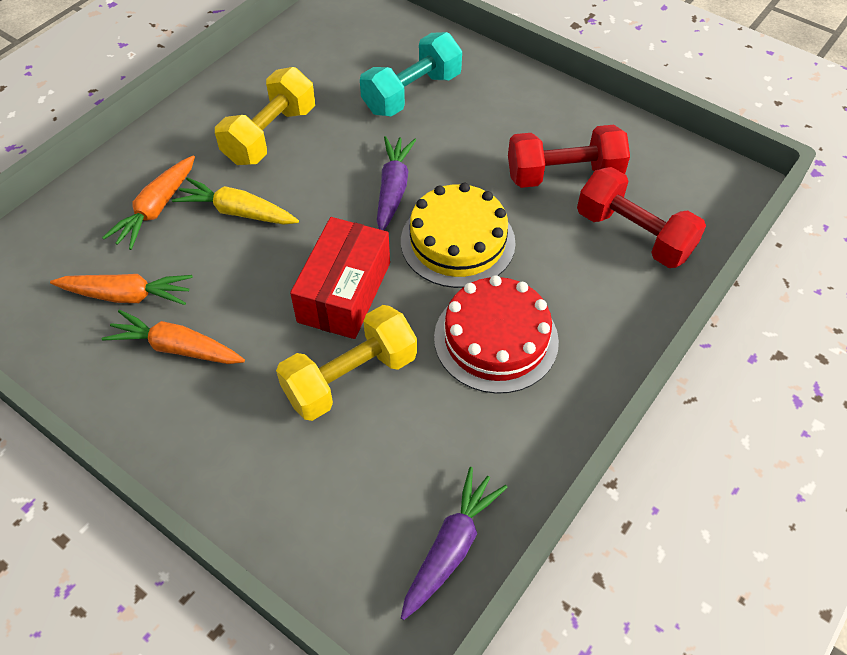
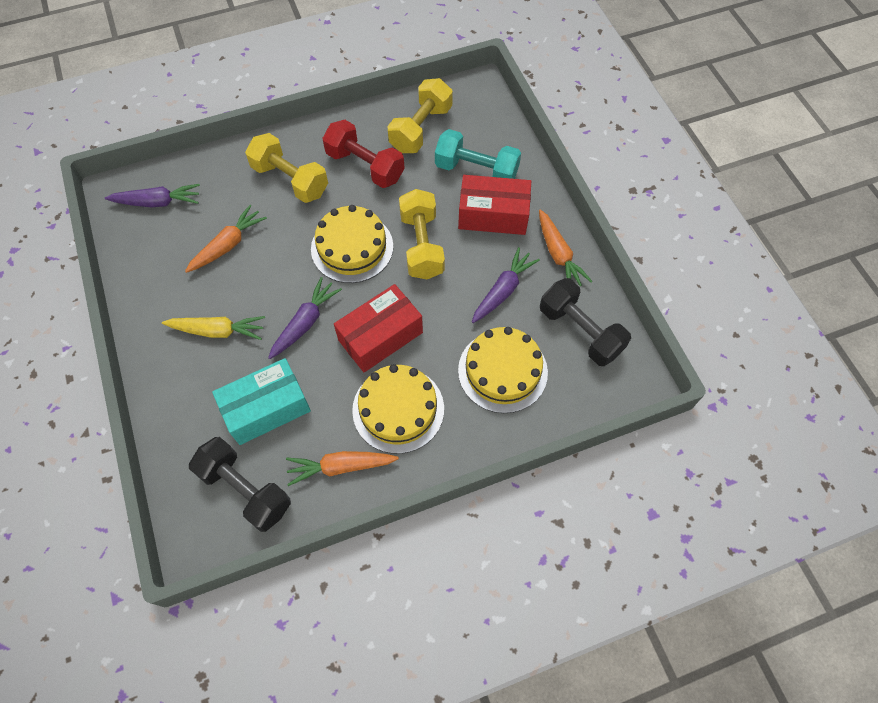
black dumbbell: none = 0 -> [189,437,291,532] [540,278,631,366] = 2
purple carrot: [377,136,416,230] [401,467,508,620] = 2 -> [105,184,200,207] [268,277,342,359] [472,247,540,323] = 3
red box: [290,217,390,339] = 1 -> [334,284,423,372] [458,175,531,235] = 2
red cake: [434,275,559,394] = 1 -> none = 0
red dumbbell: [508,125,630,188] [577,167,706,268] = 2 -> [322,120,405,188] = 1
turquoise box: none = 0 -> [212,358,311,445] = 1
yellow cake: [401,183,516,288] = 1 -> [311,205,393,283] [352,364,444,454] [458,327,548,413] = 3
yellow dumbbell: [215,67,315,165] [276,305,417,421] = 2 -> [245,133,328,203] [387,78,453,153] [399,189,445,279] = 3

